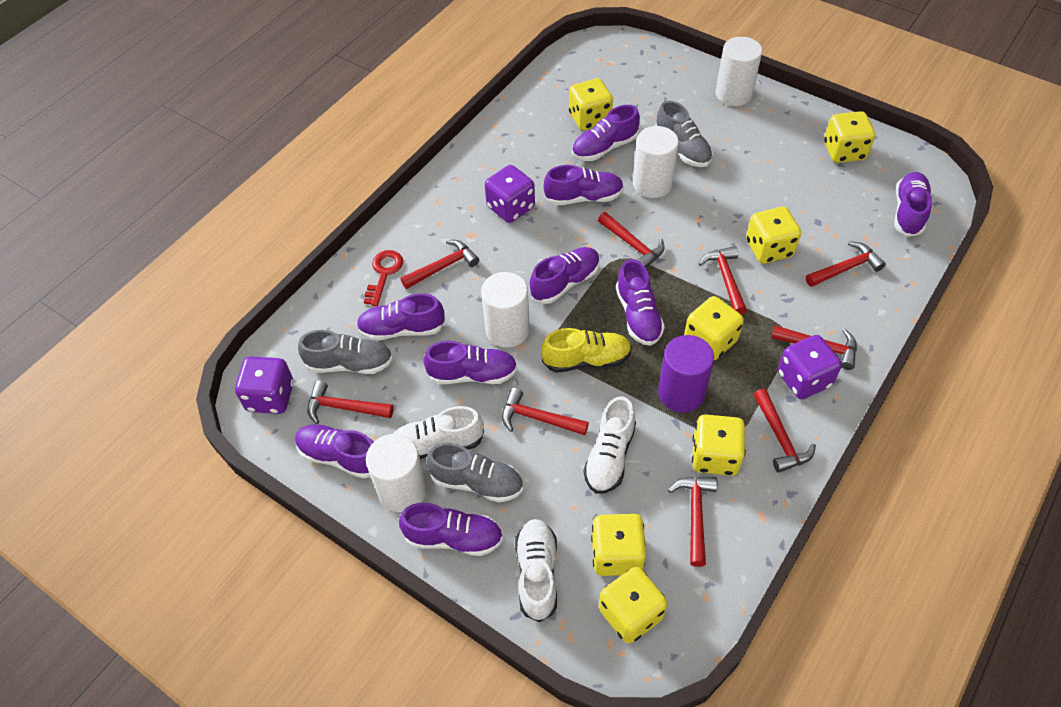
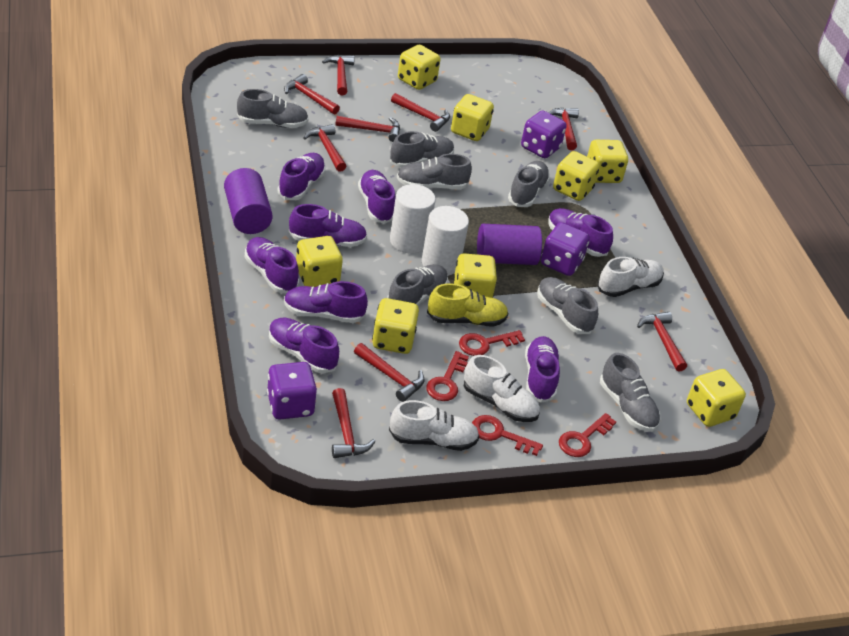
grey shoe: [298,330,393,374] [426,443,523,503] [656,101,713,167] = 3 -> [237,89,309,128] [387,264,448,305] [390,131,454,168] [397,154,472,189] [508,161,550,207] [537,277,598,334] [600,353,661,432] = 7
purple cylinder: [658,335,714,413] = 1 -> [224,168,273,234] [477,224,542,265] = 2
purple shoe: [295,425,373,479] [356,293,445,341] [399,503,503,556] [423,341,517,384] [530,247,600,304] [544,165,624,206] [572,105,640,161] [616,259,665,346] [894,172,932,237] = 9 -> [245,237,299,293] [269,318,339,373] [277,153,326,200] [284,281,368,323] [289,204,367,247] [358,170,396,224] [525,336,560,403] [548,208,613,257] = 8
red key: [364,250,403,306] = 1 -> [426,351,469,401] [459,330,525,356] [472,415,543,456] [559,413,616,457] = 4
white cylinder: [366,434,427,512] [481,272,530,348] [633,126,679,198] [716,37,762,106] = 4 -> [390,184,436,254] [422,206,469,276] = 2
yellow dice: [569,78,613,131] [591,514,646,576] [599,567,668,643] [684,296,744,361] [692,414,746,476] [746,207,801,264] [824,111,875,163] = 7 -> [296,236,343,287] [372,298,419,354] [398,45,440,90] [451,94,494,141] [453,253,497,298] [553,151,600,201] [587,140,628,183] [687,369,746,427] = 8

